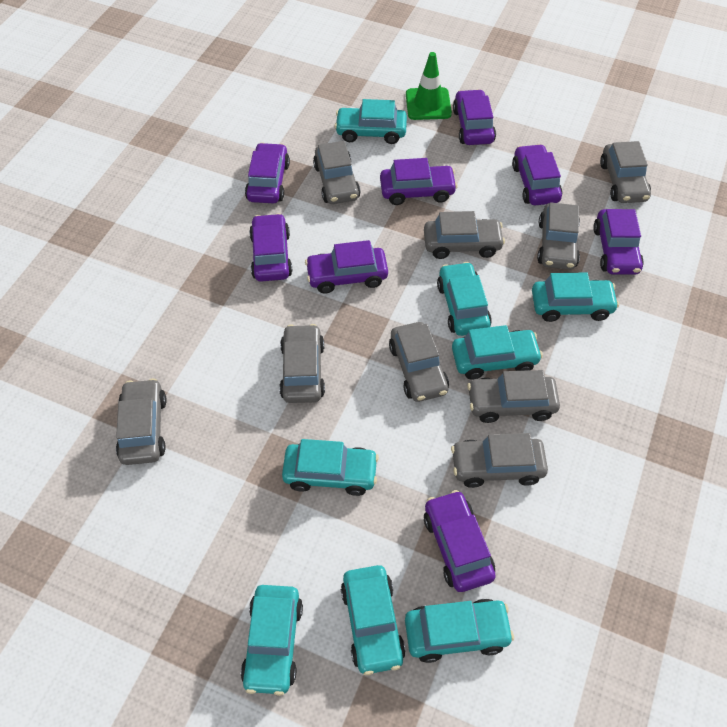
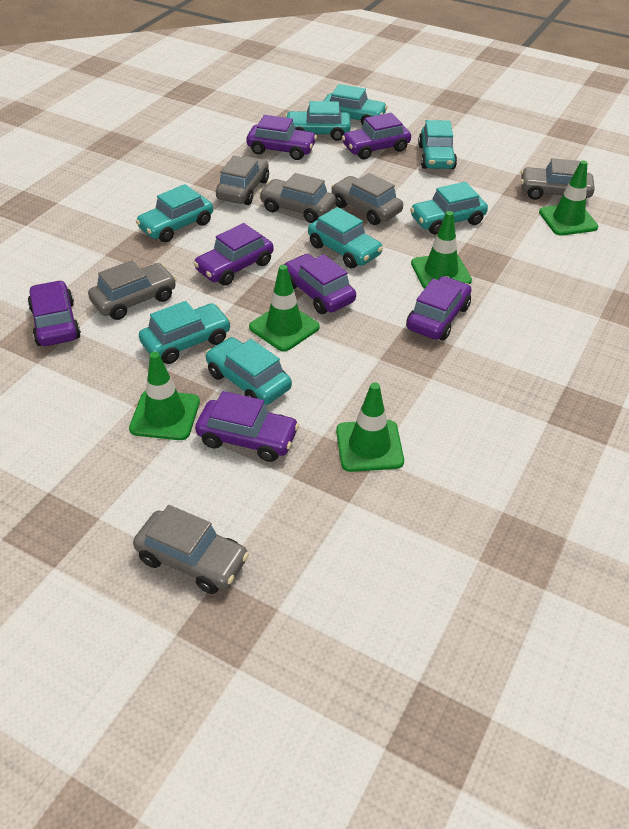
green traffic cone: [406,52,452,120] = 1 -> [129,352,200,440] [249,265,320,351] [336,382,404,472] [411,211,472,289] [539,160,598,236] = 5
grey car: [116,378,167,465] [279,324,325,403] [313,141,361,204] [389,322,449,402] [424,211,505,259] [451,433,548,488] [467,370,560,423] [537,202,580,270] [600,141,651,203] = 9 -> [88,260,176,320] [133,505,249,594] [216,156,269,205] [259,173,336,223] [331,173,403,225] [521,158,595,200] = 6
purple car: [245,142,290,203] [249,213,292,281] [305,240,388,294] [380,158,458,205] [424,490,496,592] [453,89,496,145] [512,144,562,205] [593,209,644,275] = 8 -> [28,280,81,346] [193,223,273,286] [195,391,299,462] [246,115,317,160] [283,254,356,314] [342,113,411,160] [406,276,471,341] = 7

